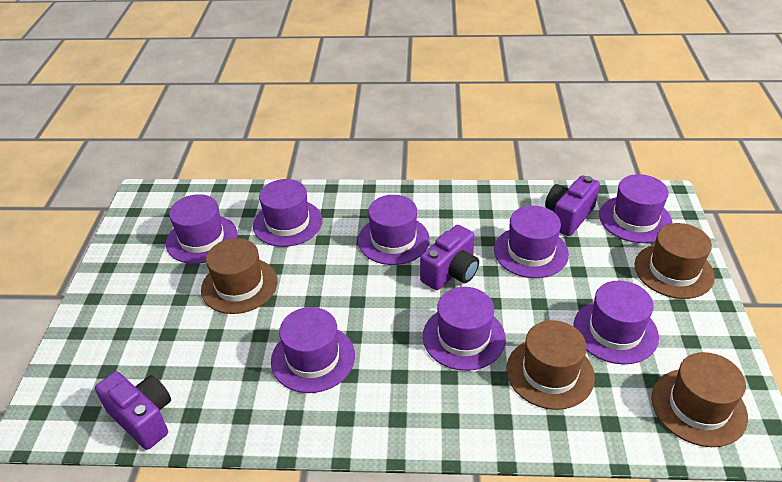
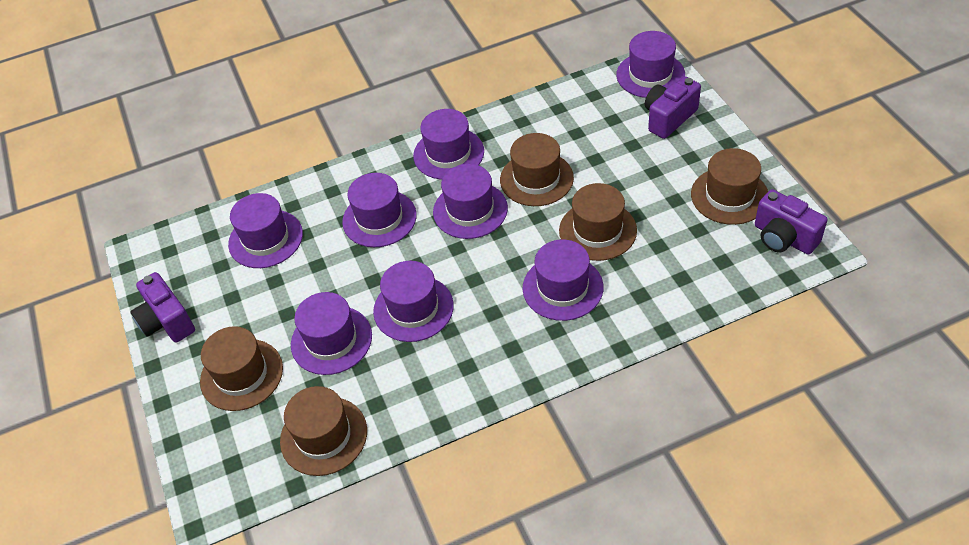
brown hat: [201,238,278,314] [506,320,595,410] [635,223,715,299] [652,352,748,447] = 4 -> [200,326,283,411] [280,386,367,476] [500,133,574,206] [559,183,637,261] [691,148,768,225] = 5

